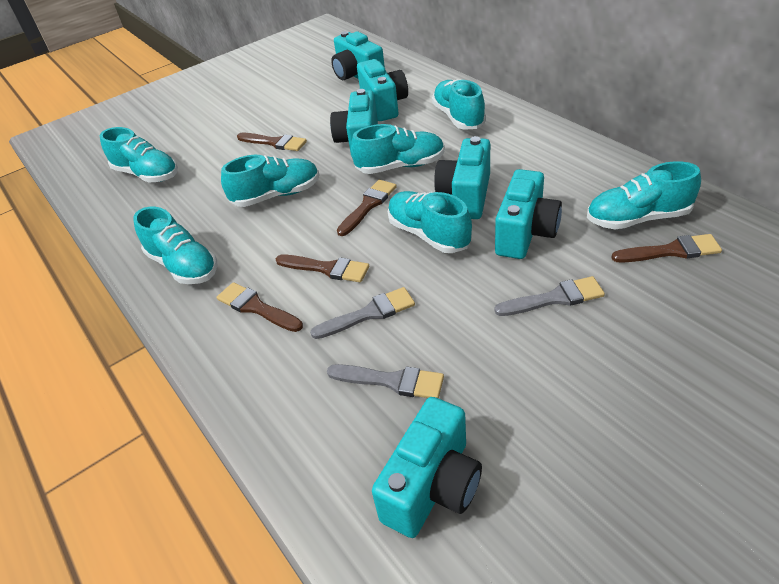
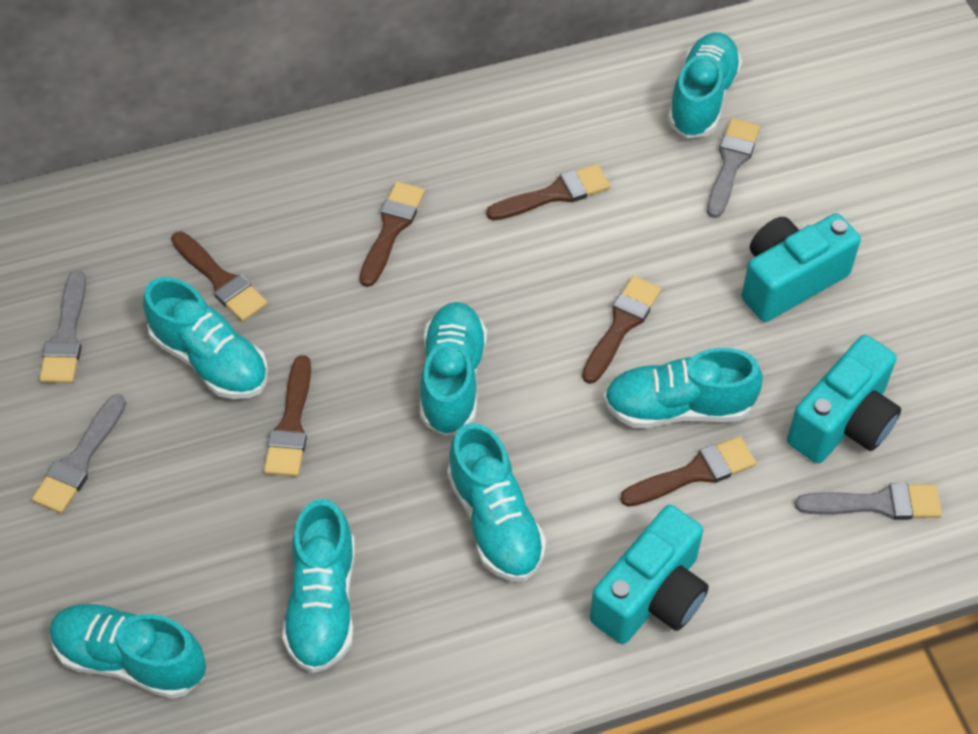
brown brush: [217,282,303,332] [237,133,307,151] [276,254,369,282] [337,180,397,236] [611,234,722,263] = 5 -> [171,232,268,322] [264,355,311,477] [360,181,425,287] [486,164,610,220] [582,276,661,384] [620,436,756,507] = 6
grey brush: [310,287,415,339] [327,364,444,398] [494,276,605,316] = 3 -> [32,394,126,514] [39,270,86,383] [707,118,760,218] [795,483,942,520] = 4
turquoise camera: [330,89,378,156] [331,31,385,80] [357,59,408,121] [372,397,482,538] [434,136,490,219] [495,169,562,259] = 6 -> [590,505,709,644] [742,213,861,322] [787,335,901,463] = 3

